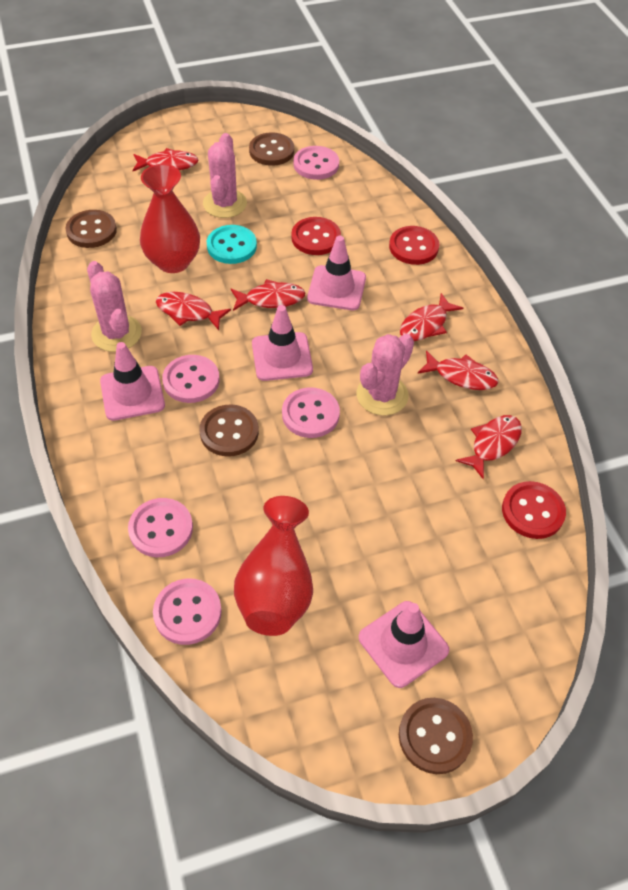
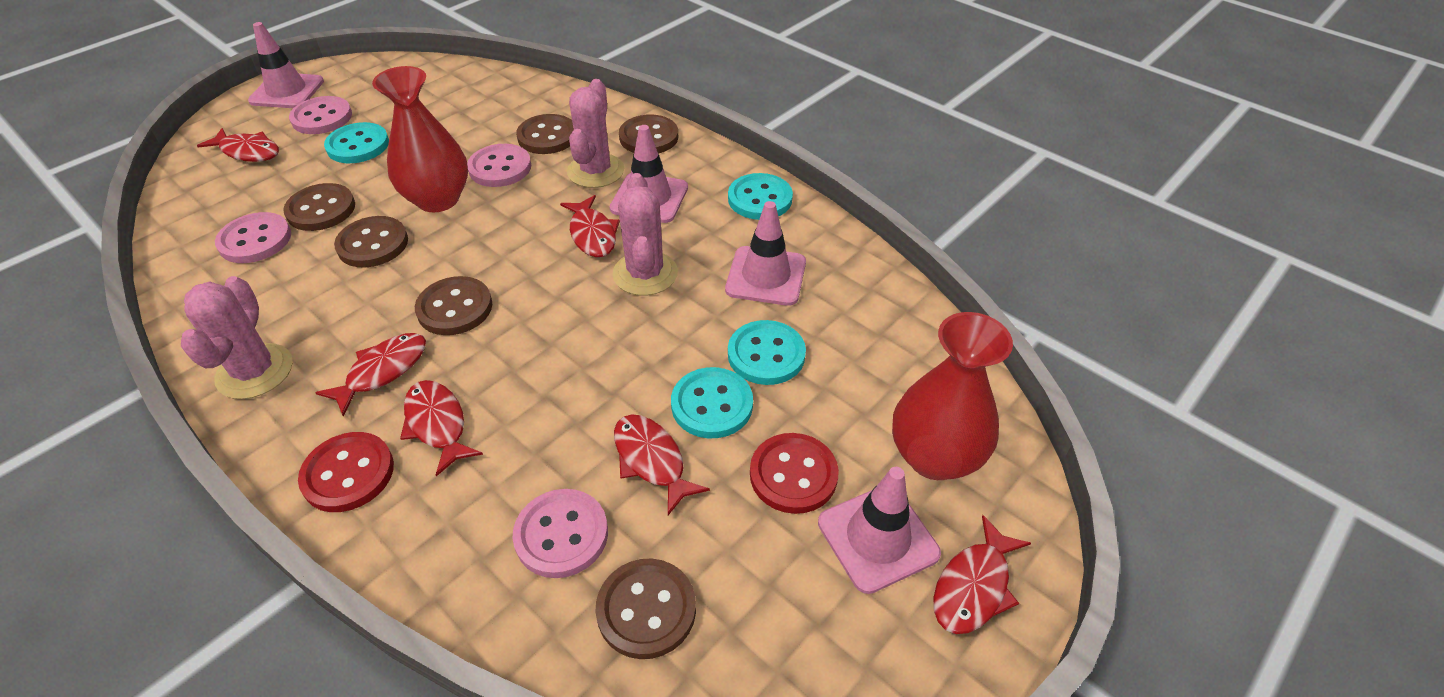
brown button: [65,210,117,248] [199,405,259,457] [249,133,294,166] [399,698,473,774] = 4 -> [283,183,355,231] [334,216,408,268] [415,276,492,335] [516,114,574,154] [596,558,696,659] [619,115,678,154] = 6
pink button: [128,498,193,557] [153,579,222,645] [162,355,220,403] [282,387,340,438] [293,146,339,180] = 5 -> [215,212,291,263] [289,96,352,134] [467,144,531,187] [512,489,608,578] = 4
red button: [291,217,341,255] [389,226,439,265] [502,481,566,539] = 3 -> [298,432,394,512] [750,433,839,514] = 2
turquoise button: [207,225,257,264] = 1 -> [324,122,389,163] [671,367,753,438] [728,173,793,220] [728,320,806,385] = 4

